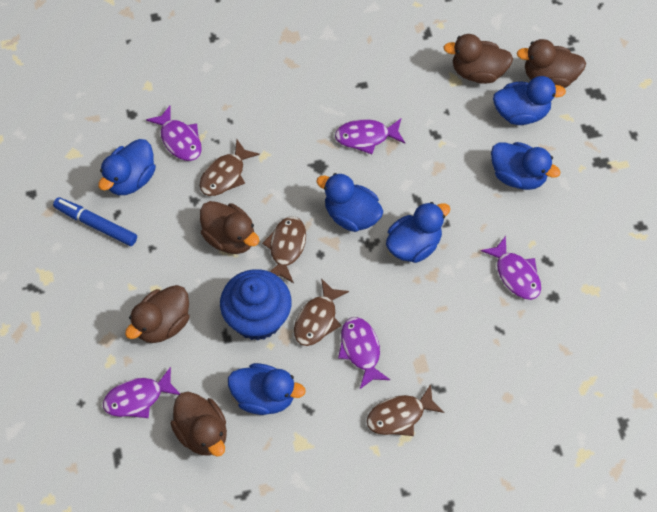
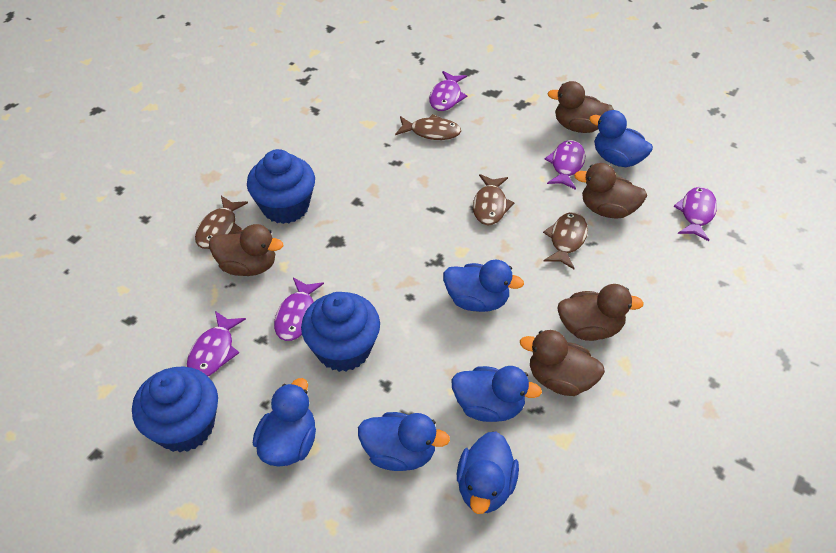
blue cupcake: [220,269,292,340] = 1 -> [132,366,218,452] [247,149,315,224] [301,292,380,372] = 3
blue marker: [53,197,137,246] = 1 -> none = 0

